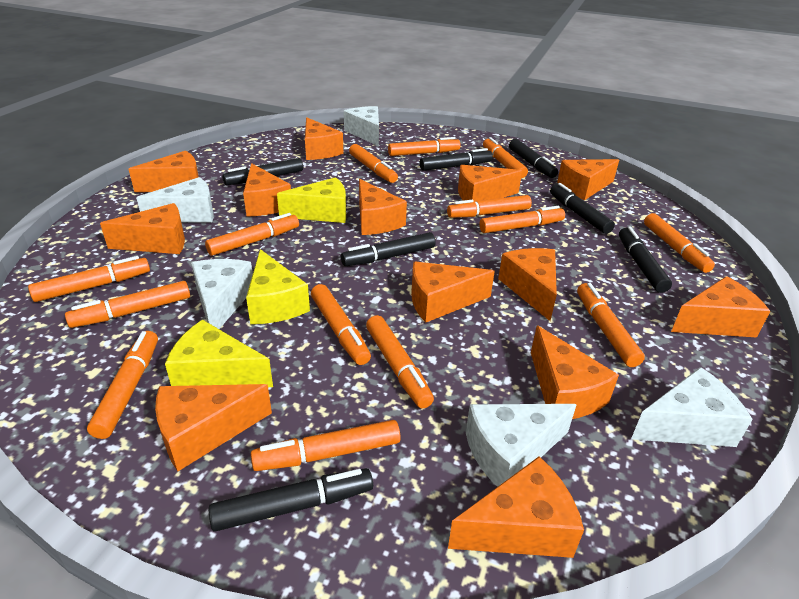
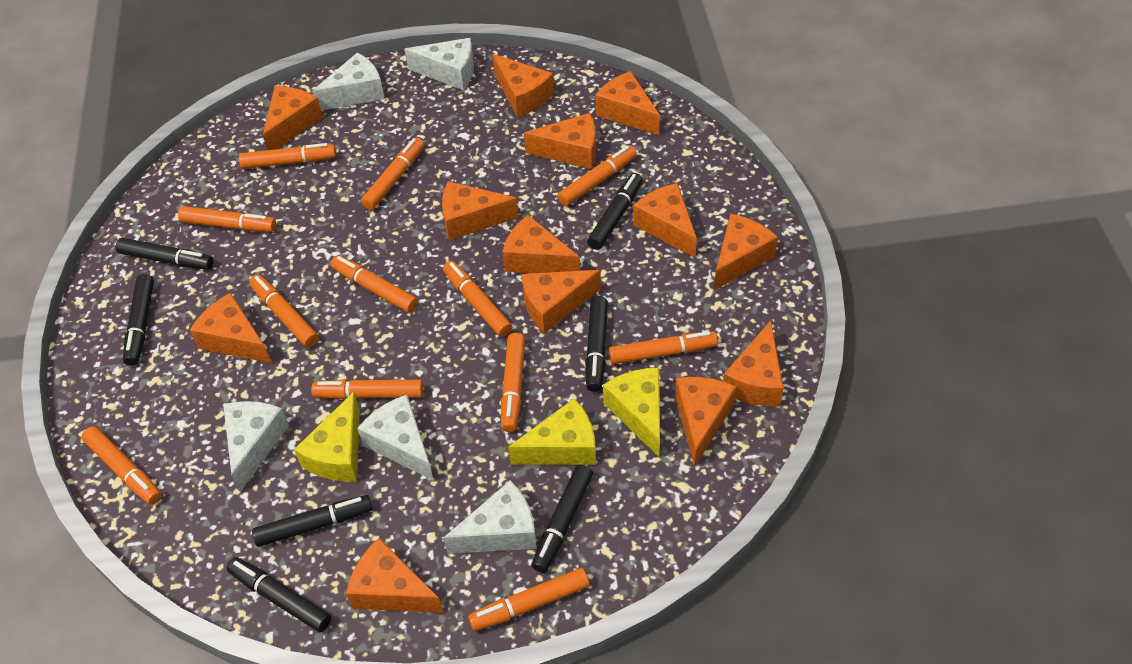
orange marker: [28,256,150,302] [65,281,190,328] [87,331,158,439] [205,213,299,256] [251,420,401,471] [311,284,371,365] [349,144,398,183] [366,315,434,409] [388,137,461,156] [447,195,532,218] [479,206,565,233] [483,137,528,178] [577,283,645,367] [644,213,715,273] = 14 -> [81,426,162,505] [178,206,276,232] [239,143,336,169] [249,275,319,347] [311,379,423,399] [331,255,418,313] [361,138,424,210] [443,261,512,337] [468,568,590,631] [501,333,525,432] [557,145,637,206] [609,331,718,364] = 12

